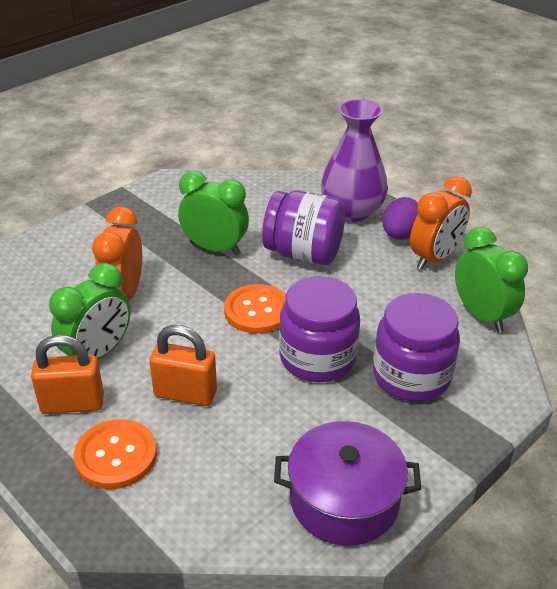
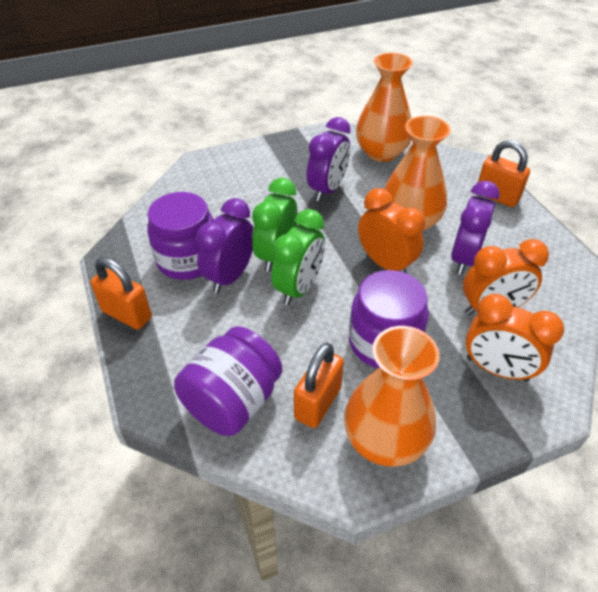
green clock: [49,263,131,360] [178,171,249,255] [455,227,528,333] = 3 -> [252,178,298,272] [271,209,325,305] = 2
orange button: [74,419,157,489] [224,284,286,334] = 2 -> none = 0
orange clock: [92,206,142,300] [410,176,472,270] = 2 -> [358,188,425,273] [463,239,549,315] [466,294,564,382] = 3
orange padlock: [31,335,104,414] [149,325,217,406] = 2 -> [90,257,152,330] [294,343,344,428] [478,140,530,207] = 3
orange vase: none = 0 -> [344,326,440,467] [356,53,413,162] [384,116,451,232] = 3
purple clock: none = 0 -> [196,198,253,293] [307,117,351,202] [451,181,500,275] = 3
purple egg: [382,197,418,240] = 1 -> none = 0
purple pot: [274,421,421,546] = 1 -> none = 0
purple vase: [321,99,388,222] = 1 -> none = 0

